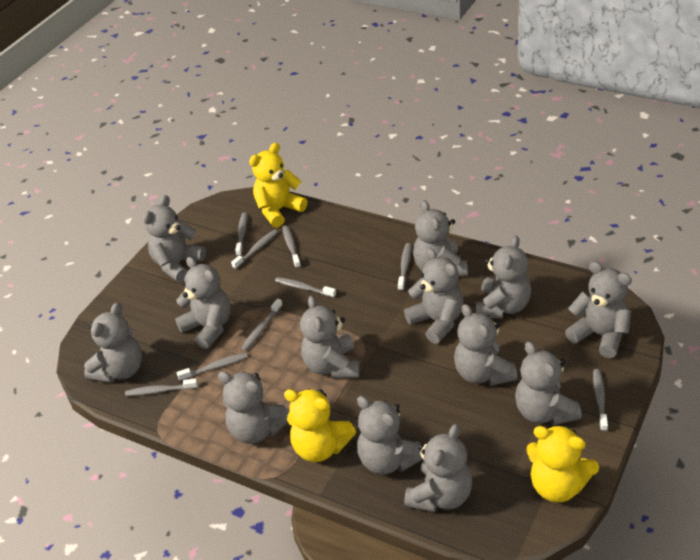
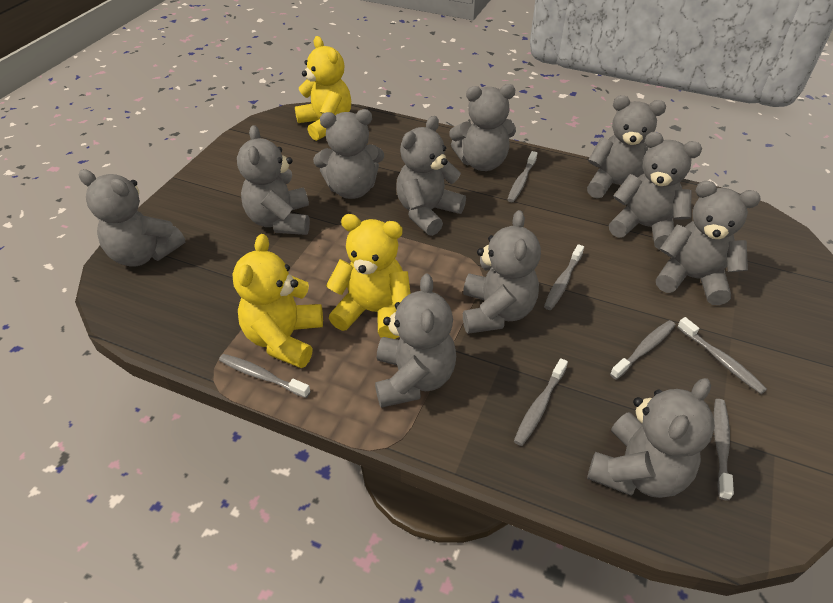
grey teddy bear: [84,303,142,383] [143,195,206,282] [175,257,231,349] [218,371,289,444] [300,296,360,379] [357,396,423,475] [404,248,463,344] [404,424,472,512] [413,200,468,277] [454,304,518,386] [476,235,531,318] [515,341,582,425] [565,262,632,358] = 13 -> [79,169,186,267] [237,125,310,235] [313,109,384,199] [375,274,456,408] [396,116,466,236] [449,84,516,171] [463,210,541,334] [587,95,666,199] [587,378,715,498] [609,132,702,250] [656,181,761,305] = 11
grey toothbrush: [125,378,198,396] [176,353,248,381] [231,230,278,269] [235,213,247,256] [241,298,282,351] [275,277,336,298] [282,225,301,268] [398,243,411,291] [593,369,608,431] = 9 -> [219,354,311,398] [507,151,537,202] [514,358,568,446] [544,244,584,310] [610,320,676,380] [677,317,767,394] [714,399,734,500] = 7

